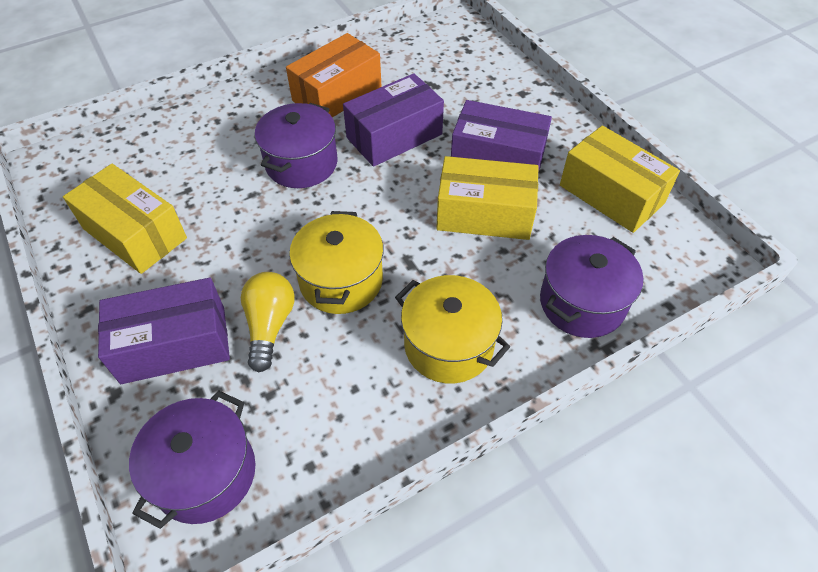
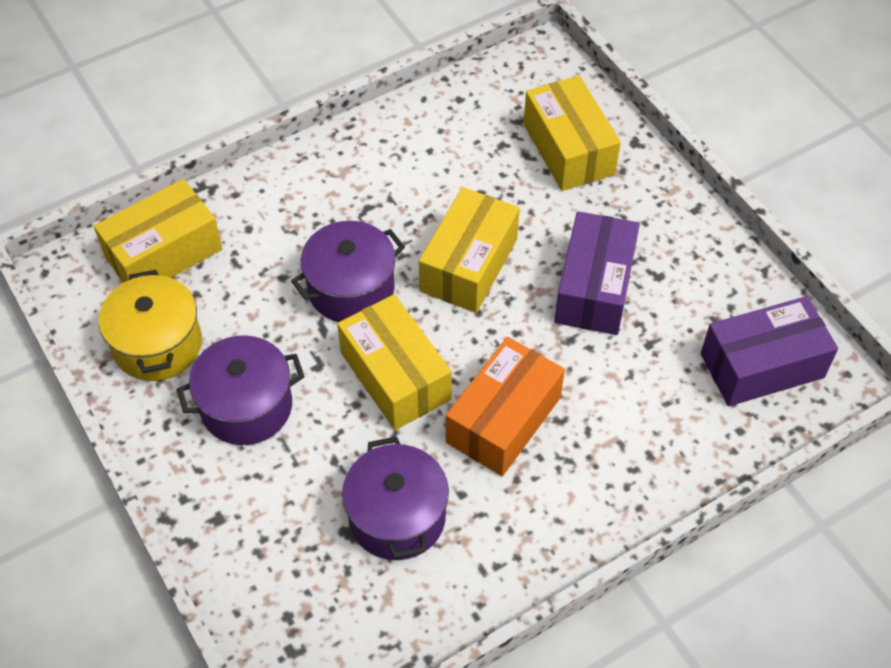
purple box: [98,278,230,384] [343,73,444,167] [451,100,552,173] = 3 -> [555,211,640,335] [701,296,838,406] = 2
yellow box: [63,164,187,274] [436,156,539,240] [560,126,680,233] = 3 -> [94,179,222,283] [337,294,452,430] [419,187,520,313] [524,76,621,191] = 4
yellow light bulb: [241,272,295,373] = 1 -> none = 0
yellow pot: [289,211,384,314] [395,275,510,384] = 2 -> [99,270,202,381] = 1

